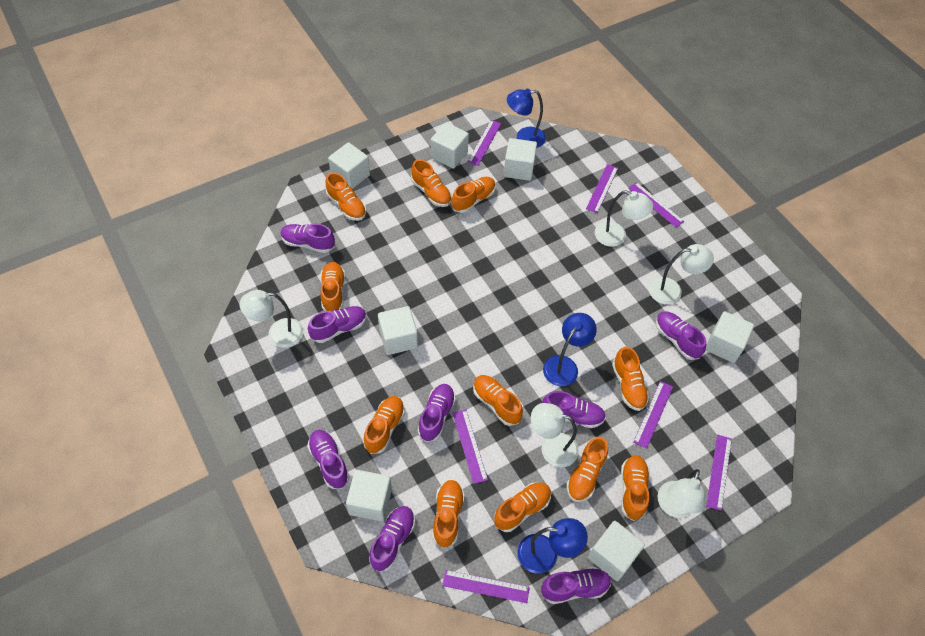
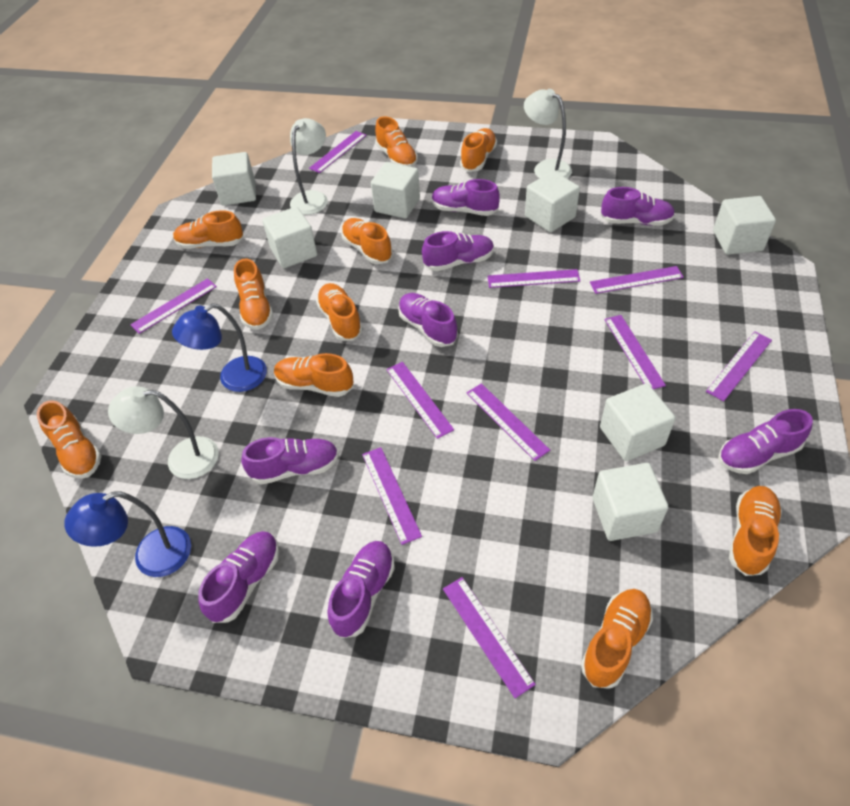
blue lamp: [507,89,546,148] [517,518,588,574] [543,313,597,386] = 3 -> [64,492,191,577] [172,303,267,392] = 2
orange shoe: [320,262,345,311] [326,173,366,221] [363,396,405,454] [411,159,452,207] [432,480,465,548] [452,177,496,213] [473,375,523,426] [494,482,551,532] [566,437,608,502] [612,347,649,411] [621,455,649,521] = 11 -> [37,400,101,479] [173,210,244,249] [234,258,273,330] [274,353,354,397] [316,283,363,341] [341,218,393,264] [375,116,418,167] [460,128,497,172] [581,589,653,689] [729,486,782,576] = 10
purple ruler: [442,570,530,603] [452,409,488,484] [467,120,502,166] [586,164,618,213] [628,182,684,228] [633,381,673,449] [706,435,732,511] = 7 -> [130,278,217,334] [309,131,367,173] [362,447,422,545] [386,362,454,439] [443,577,536,699] [467,383,550,461] [487,269,580,288] [590,266,684,294] [604,315,666,389] [706,331,772,401] = 10
white lamp: [239,290,304,348] [531,403,579,467] [595,191,653,247] [649,244,714,305] [658,469,705,518] = 5 -> [108,386,219,479] [290,118,328,215] [524,89,572,179] = 3

